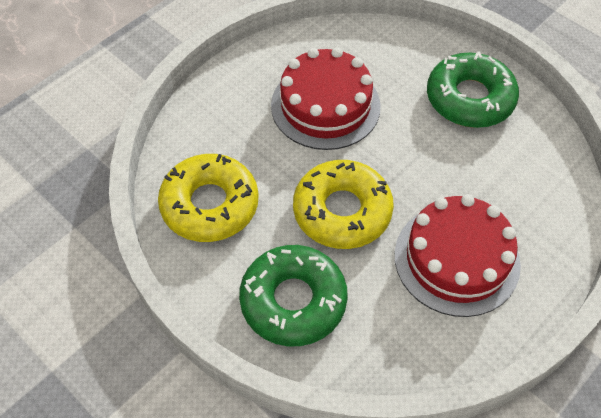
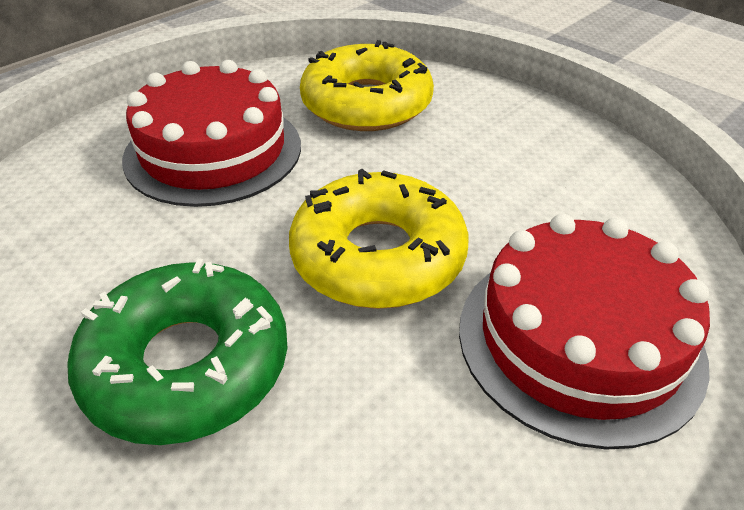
green donut: [239,245,348,346] [427,51,519,128] = 2 -> [67,259,287,445] = 1

